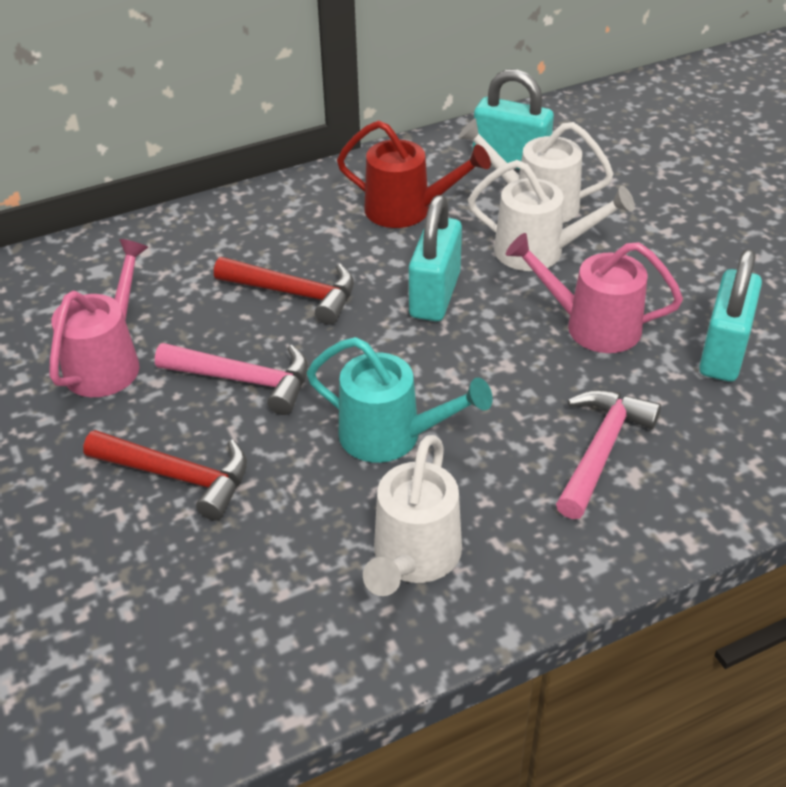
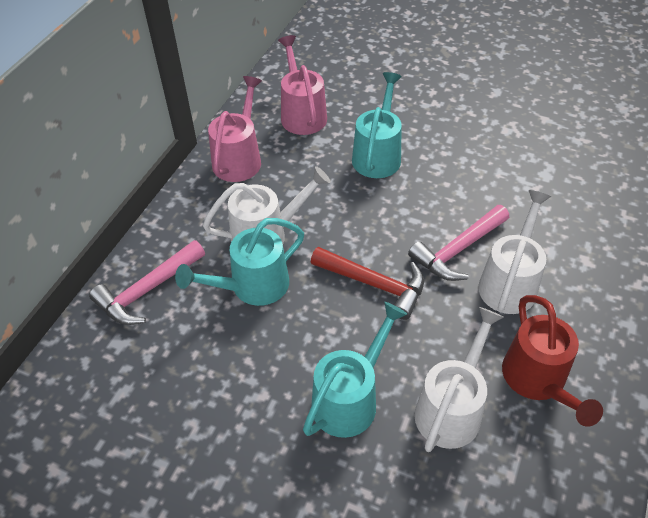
red hammer: [83,430,247,521] [214,257,354,325] = 2 -> [311,247,424,320] = 1
turquoise padlock: [409,195,462,321] [473,69,554,170] [699,249,762,382] = 3 -> none = 0
turquoise watering can: [306,337,493,463] = 1 -> [175,218,304,306] [303,302,407,438] [352,72,402,178] = 3

